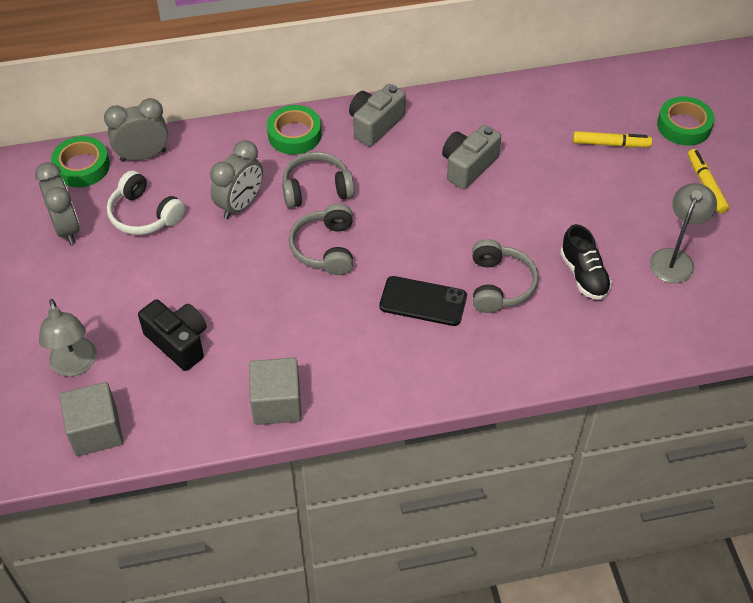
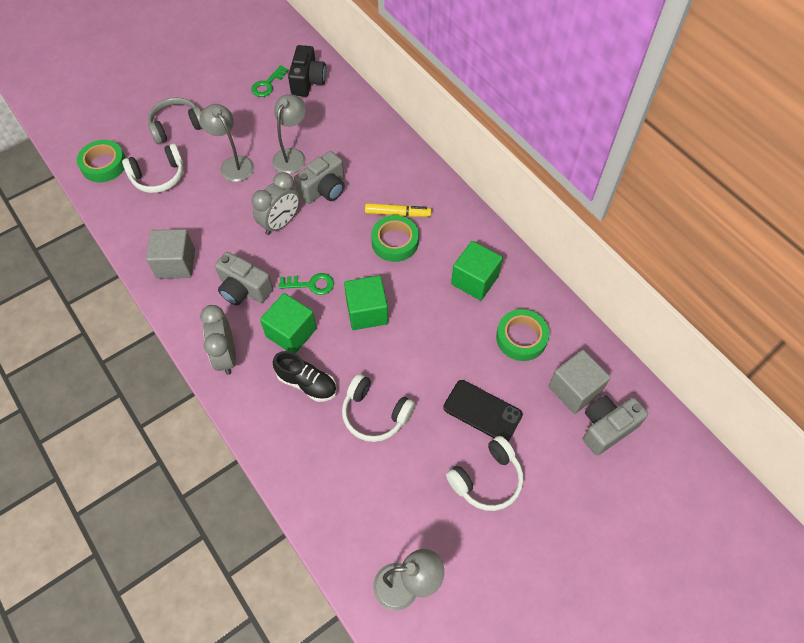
green cube: none = 0 -> [260,293,317,354] [344,275,388,330] [451,241,503,300] = 3
green key: none = 0 -> [251,65,289,97] [279,273,334,295] = 2
grey camera: [349,84,406,147] [442,125,501,189] = 2 -> [215,252,273,305] [294,151,345,204] [583,396,648,456] = 3
grey clock: [35,162,80,244] [104,98,168,162] [210,140,263,219] = 3 -> [200,305,236,375] [252,172,299,235] = 2
grey headphones: [282,152,355,208] [289,204,353,275] [472,239,539,313] = 3 -> [148,97,203,144] = 1
grey lamp: [39,299,97,376] [650,183,717,283] = 2 -> [200,104,254,182] [272,94,306,174] [373,549,444,611] = 3
white headphones: [107,170,185,235] = 1 -> [122,143,183,193] [342,374,415,442] [446,436,524,511] = 3
yellow marker: [573,131,652,147] [688,149,729,213] = 2 -> [365,203,431,217] = 1

